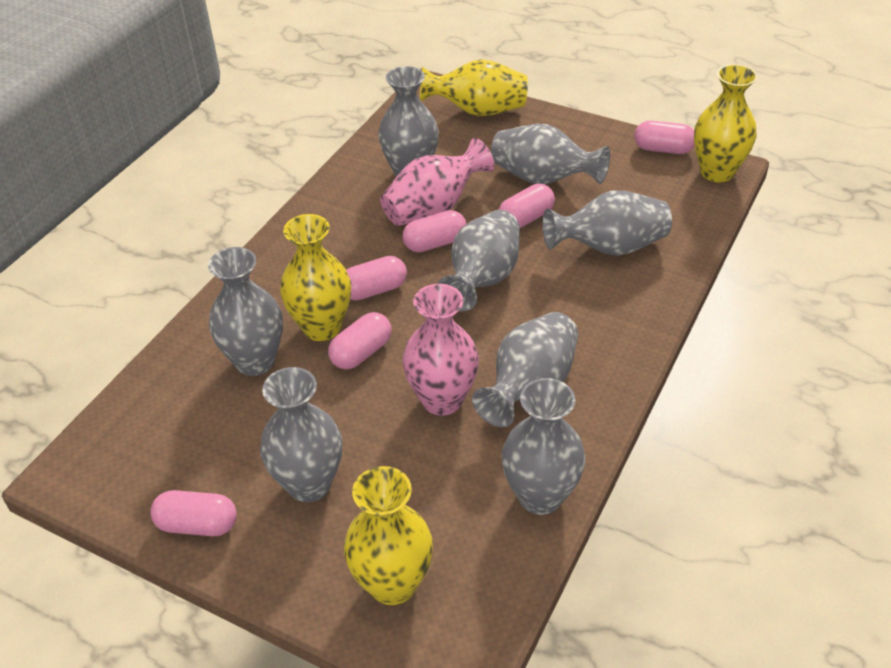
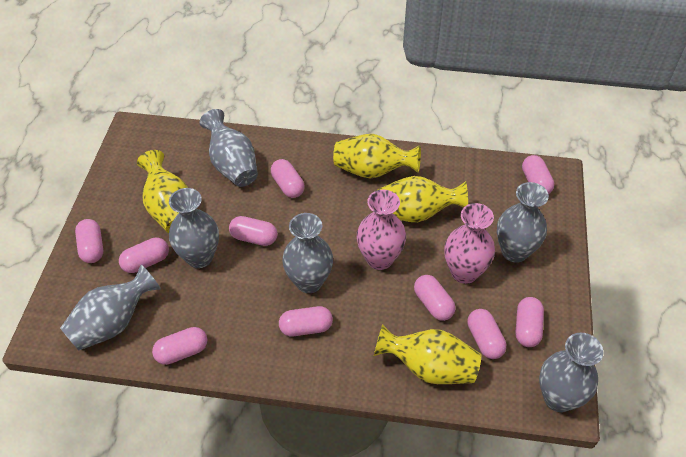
grey vase: [208,247,283,376] [260,367,342,502] [379,66,439,177] [438,210,520,311] [472,312,578,427] [491,124,610,184] [502,378,586,515] [542,190,672,256] = 8 -> [60,265,161,350] [169,188,219,268] [199,109,258,187] [282,213,333,293] [497,182,549,263] [539,333,603,412] = 6
pink capsule: [150,490,237,536] [328,312,391,370] [346,256,407,301] [402,210,467,252] [499,184,555,228] [635,120,695,154] = 6 -> [75,219,103,263] [119,237,169,273] [152,327,207,365] [229,216,277,246] [271,159,305,198] [279,306,333,337] [414,275,456,321] [468,309,506,359] [516,297,544,347] [522,155,554,194] = 10

